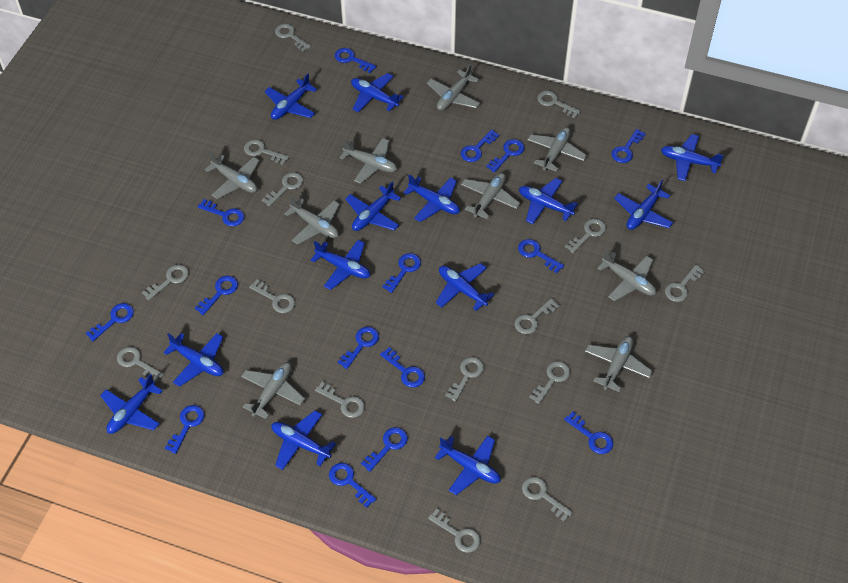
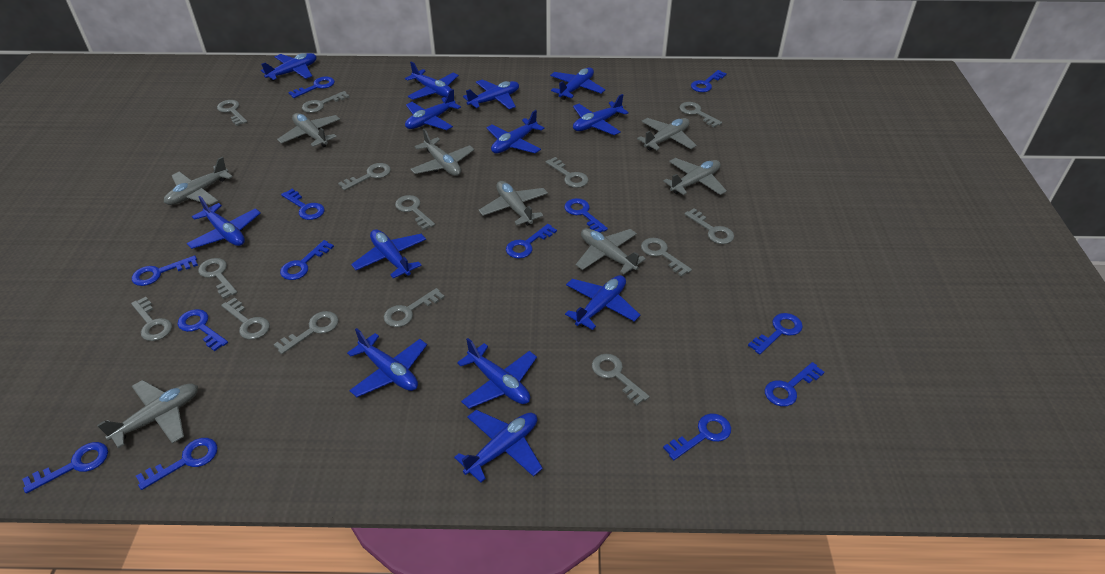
blue key: [85,303,134,341] [165,405,204,454] [195,276,238,315] [198,199,244,226] [329,463,376,508] [335,48,377,73] [337,327,379,369] [361,427,408,472] [380,347,425,387] [382,253,421,293] [461,129,499,162] [486,139,525,172] [518,239,564,273] [564,412,613,454] [611,129,646,163] = 15 -> [22,442,108,494] [132,255,198,286] [136,438,218,490] [178,309,228,351] [280,240,334,280] [281,189,325,220] [288,77,335,98] [506,224,557,259] [564,198,608,232] [663,414,731,460] [691,70,727,92] [748,313,803,355] [765,362,824,407] = 13
grey key: [117,347,163,383] [142,264,189,301] [244,139,289,165] [249,279,295,313] [262,172,303,207] [275,23,311,52] [315,381,365,418] [428,508,481,553] [445,357,484,402] [515,298,560,334] [522,477,573,521] [529,361,570,404] [537,90,581,118] [565,218,606,253] [665,265,705,302] = 15 -> [131,297,172,341] [198,258,238,299] [217,100,247,126] [221,297,270,340] [274,311,339,354] [302,91,350,113] [338,163,391,191] [384,288,445,327] [395,195,435,230] [546,157,589,188] [592,354,650,405] [641,238,692,277] [679,102,722,127] [684,208,734,244] = 14
grey plane: [205,152,260,199] [241,362,305,419] [284,196,340,245] [339,138,397,184] [427,64,480,111] [461,173,520,219] [527,127,587,172] [585,336,653,392] [597,250,656,301] = 9 -> [97,380,198,448] [164,157,233,205] [277,113,340,147] [410,129,474,176] [479,181,548,226] [576,228,646,274] [637,118,697,150] [663,158,727,195] = 8

